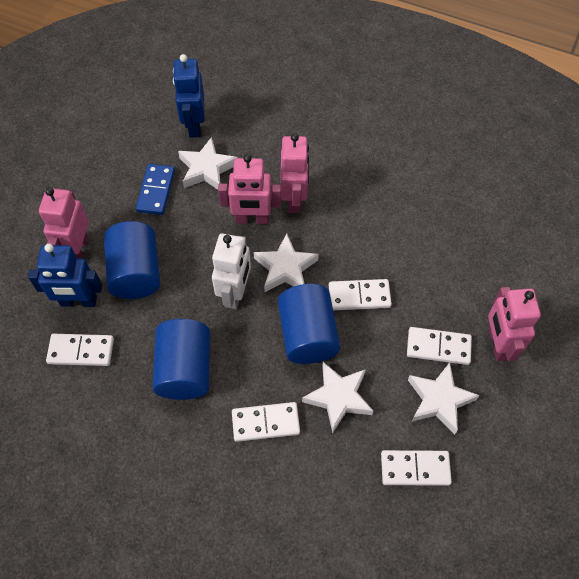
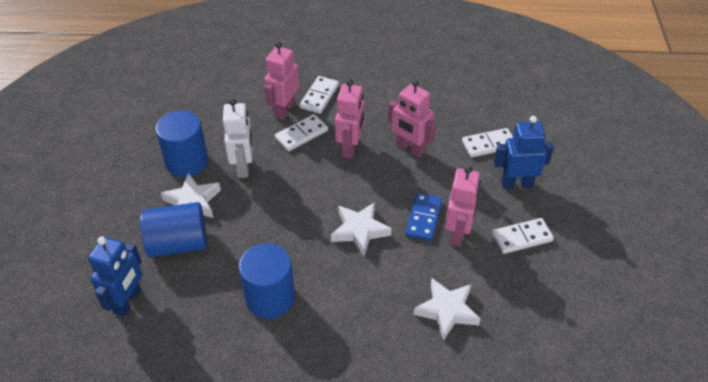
white domino: [46,334,114,366] [232,402,300,442] [329,279,392,310] [381,450,452,486] [407,327,472,365] = 5 -> [275,114,328,151] [300,76,339,114] [462,128,513,157] [492,218,554,254] = 4
white star: [178,137,238,190] [254,234,319,292] [302,362,373,433] [408,363,480,434] = 4 -> [161,173,221,218] [331,202,392,256] [413,278,481,341] = 3

